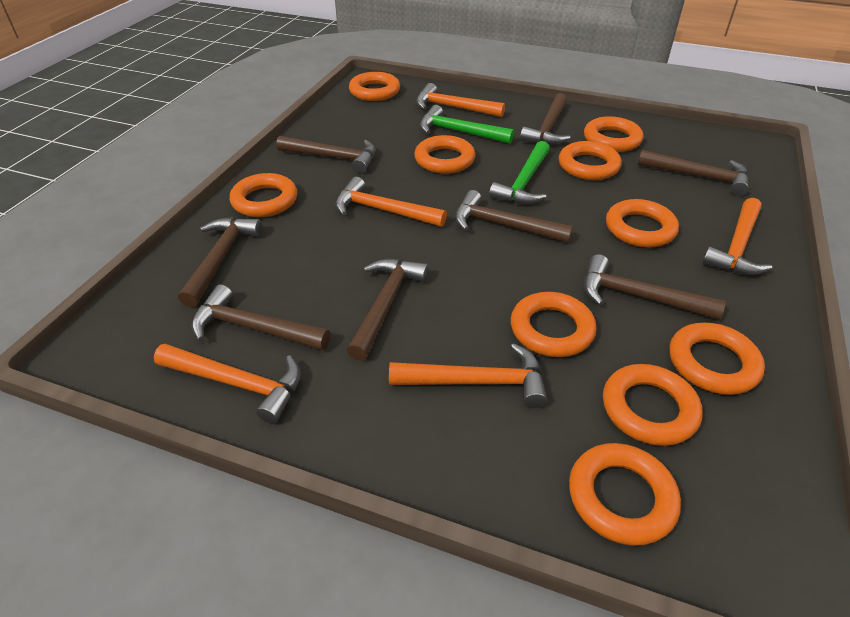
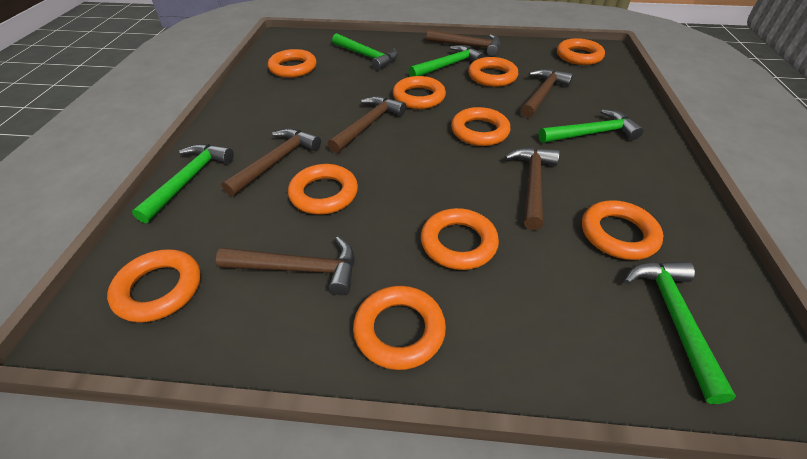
brown hammer: [178,217,262,307] [191,284,330,351] [276,136,376,173] [347,259,429,361] [455,190,573,243] [520,93,570,145] [584,254,726,320] [638,150,749,196] = 8 -> [216,237,355,295] [222,128,321,197] [328,96,406,153] [426,30,500,56] [505,147,560,230] [521,69,573,118] = 6
green hammer: [420,105,514,144] [489,141,550,204] = 2 -> [132,144,234,223] [332,33,398,71] [409,45,485,77] [539,109,644,143] [624,261,736,404] = 5
orange hammer: [154,344,301,424] [335,177,447,227] [389,343,547,408] [416,83,505,117] [702,198,772,275] = 5 -> none = 0

